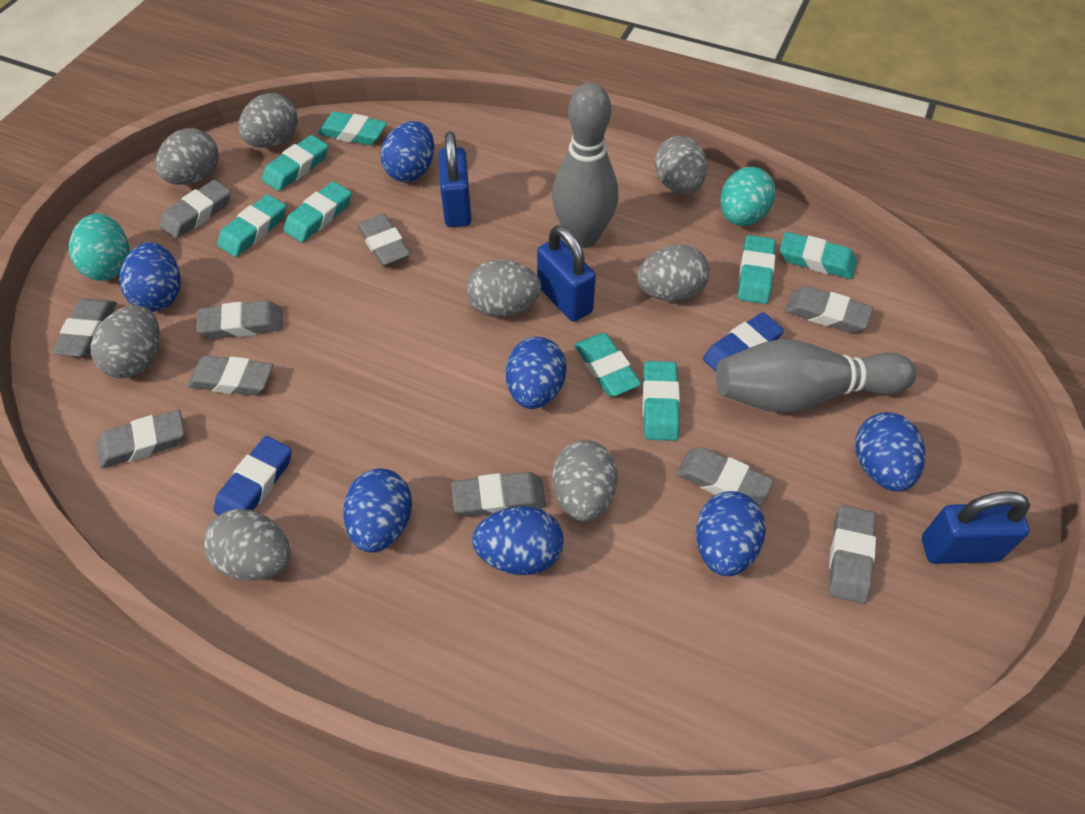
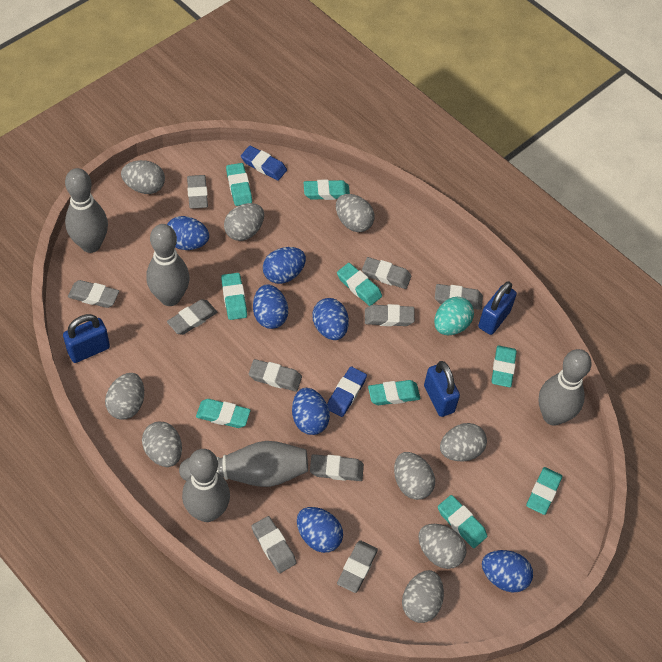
grey bowling pin: [552,82,618,248] [716,339,917,413] = 2 -> [65,168,108,253] [146,224,189,306] [179,441,308,487] [182,449,230,522] [538,349,592,426] = 5
grey egg: [90,305,160,378] [156,128,219,185] [203,509,291,581] [238,93,298,148] [466,260,541,317] [552,440,617,522] [637,245,710,302] [655,136,707,194] = 8 -> [105,373,144,419] [121,160,165,194] [142,421,182,467] [224,203,264,241] [336,194,375,232] [394,452,435,500] [402,570,444,623] [418,524,467,569] [440,423,487,461] = 9
turquoise egg: [69,214,129,281] [720,167,775,226] = 2 -> [434,297,474,335] = 1
turquoise eraser: [217,194,286,257] [262,135,328,191] [283,181,352,242] [317,111,387,145] [574,333,641,396] [642,361,680,441] [738,235,775,304] [780,232,857,279] = 8 -> [196,399,251,428] [221,273,247,320] [226,163,252,206] [304,180,350,200] [337,263,382,306] [368,380,420,405] [438,495,487,548] [491,346,517,387] [526,467,562,515] = 9

